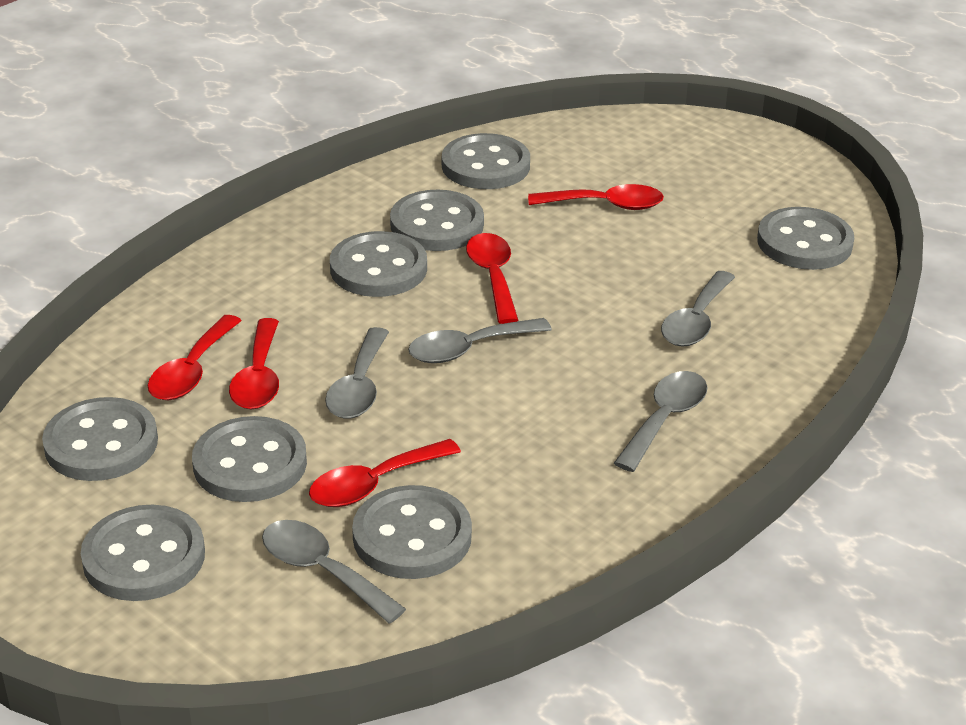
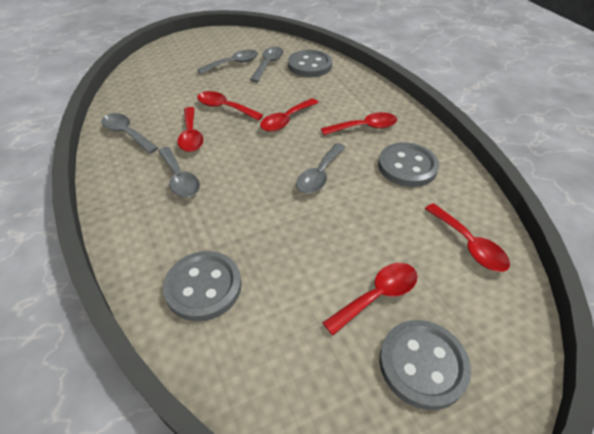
grey button: [42,397,158,481] [81,505,205,601] [192,416,307,502] [330,231,427,297] [352,485,472,579] [390,190,484,251] [442,133,530,189] [757,207,854,270] = 8 -> [163,251,241,321] [288,50,332,77] [378,143,439,187] [379,320,471,410] = 4
red spoon: [148,315,242,400] [229,318,279,409] [309,439,461,507] [466,233,519,324] [528,184,664,210] = 5 -> [177,107,203,152] [197,91,263,121] [260,98,319,132] [321,112,397,135] [323,263,418,335] [425,203,510,272] = 6

